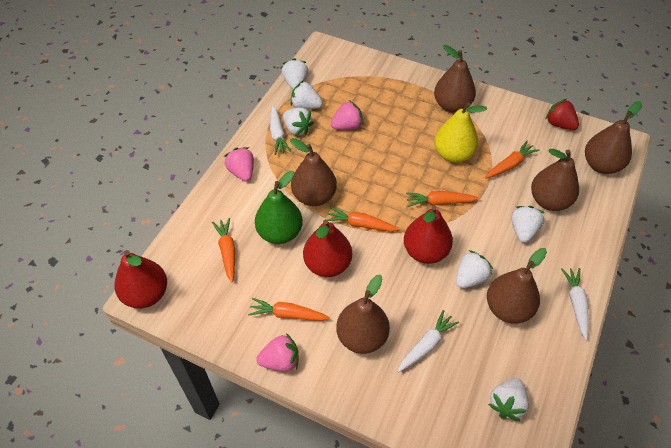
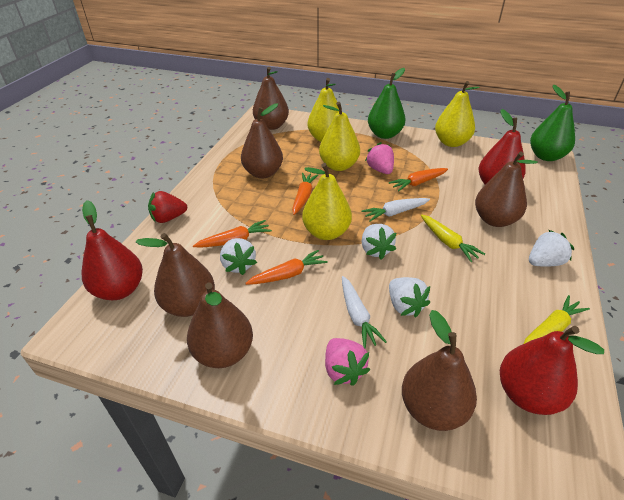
green pear: [255,171,303,244] = 1 -> [368,68,406,139] [530,85,575,161] = 2
orange carrot: [212,218,235,283] [248,298,330,321] [327,207,399,232] [406,191,479,207] [485,141,539,178] = 5 -> [193,220,272,247] [245,250,328,285] [292,173,318,215] [389,168,448,192] = 4
pink strawberry: [224,147,254,181] [256,333,299,372] [331,100,363,130] = 3 -> [325,338,370,386] [365,142,394,174] = 2
white carrot: [270,105,291,155] [398,310,459,372] [561,268,589,340] = 3 -> [342,276,387,348] [361,198,430,222] = 2
white strawberry: [282,58,308,89] [283,107,314,136] [291,81,323,109] [456,250,493,288] [488,378,529,421] [511,206,545,243] = 6 -> [220,238,257,275] [362,224,396,260] [389,277,430,317] [529,230,574,266] = 4
yellow carrot: none = 0 -> [421,214,485,262] [524,295,590,344] = 2
yellow pear: [434,102,487,163] = 1 -> [302,163,352,240] [308,78,339,142] [319,102,360,171] [435,81,480,147] = 4

